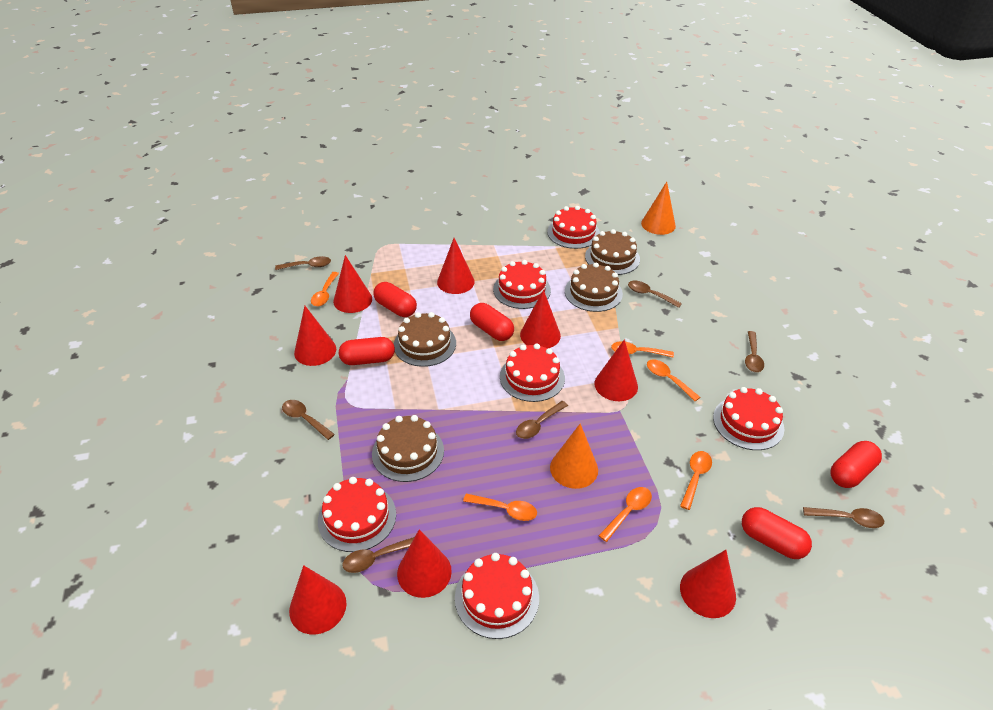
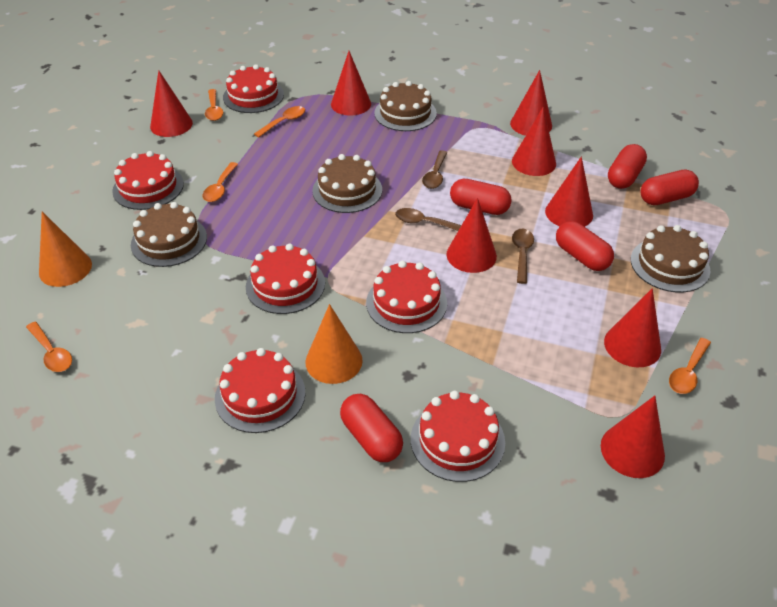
brown spoon: [275,256,331,270] [282,400,335,440] [342,537,414,573] [516,401,568,439] [628,281,682,308] [745,331,764,372] [803,507,884,528] = 7 -> [395,208,461,231] [422,150,448,189] [512,229,534,284] = 3
orange spoon: [311,272,339,306] [463,494,537,521] [599,487,652,542] [611,341,674,358] [647,359,700,401] [680,451,712,510] = 6 -> [26,322,72,372] [202,162,238,202] [205,89,223,121] [254,106,305,138] [669,338,711,394] = 5

